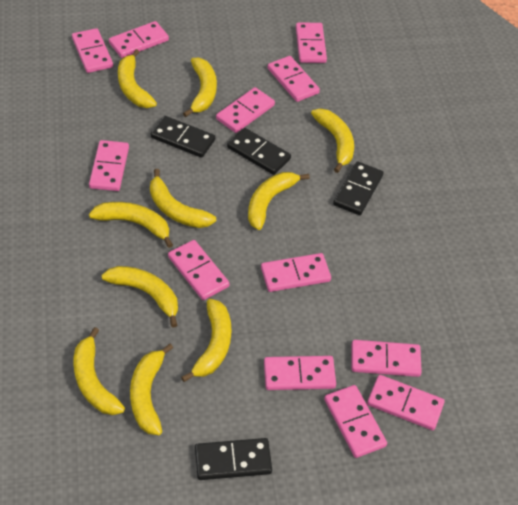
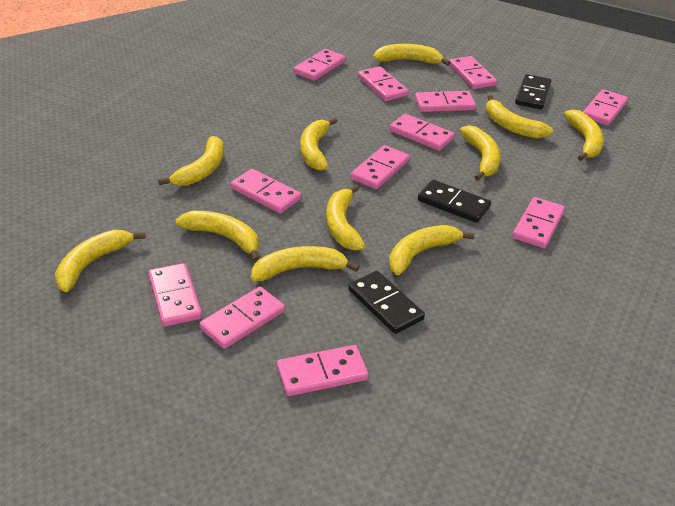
black domino: [151,116,215,158] [195,438,272,480] [227,128,291,175] [333,161,383,215] = 4 -> [348,271,425,334] [418,180,491,223] [515,74,551,109] = 3
yellow banana: [73,327,125,415] [89,202,173,248] [101,266,178,327] [118,49,157,108] [130,344,173,435] [150,169,216,228] [181,299,231,382] [183,58,217,117] [248,172,310,230] [311,109,354,173] = 10 -> [55,230,146,292] [158,136,224,186] [175,211,259,262] [251,246,360,282] [300,118,337,171] [326,184,365,251] [373,44,451,66] [389,225,475,275] [460,125,501,181] [486,95,554,139] [564,109,604,161] = 11

